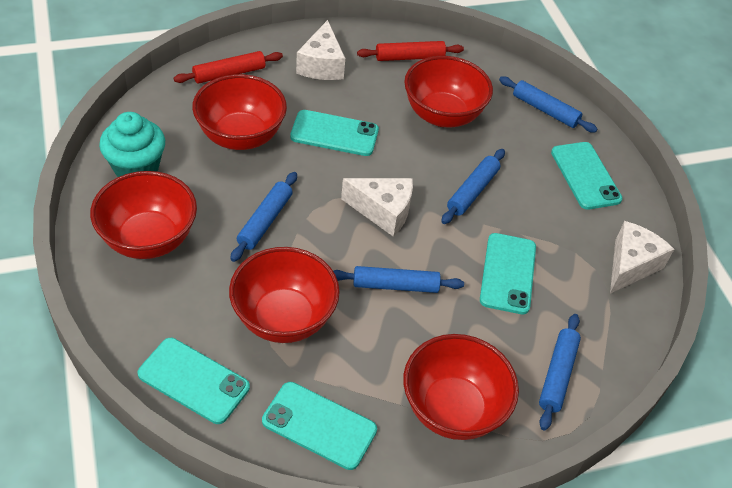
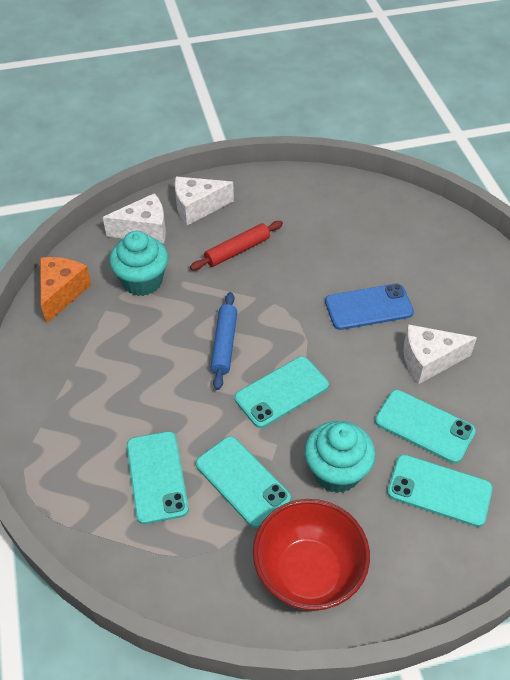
blue phone: none = 0 -> [325,284,414,330] = 1
blue rolling pin: [230,172,297,262] [333,266,464,293] [441,149,505,224] [499,76,598,133] [539,314,581,431] = 5 -> [210,292,237,390] = 1
orange cheese: none = 0 -> [40,257,91,324] = 1
red bowl: [90,171,197,259] [192,74,287,150] [229,247,340,343] [403,334,519,440] [404,56,493,127] = 5 -> [253,499,370,611] = 1
red rolling pin: [174,51,283,84] [357,41,464,61] = 2 -> [190,221,283,270] = 1
turquoise cupcake: [99,112,165,177] = 1 -> [109,231,168,296] [305,421,375,493] = 2

